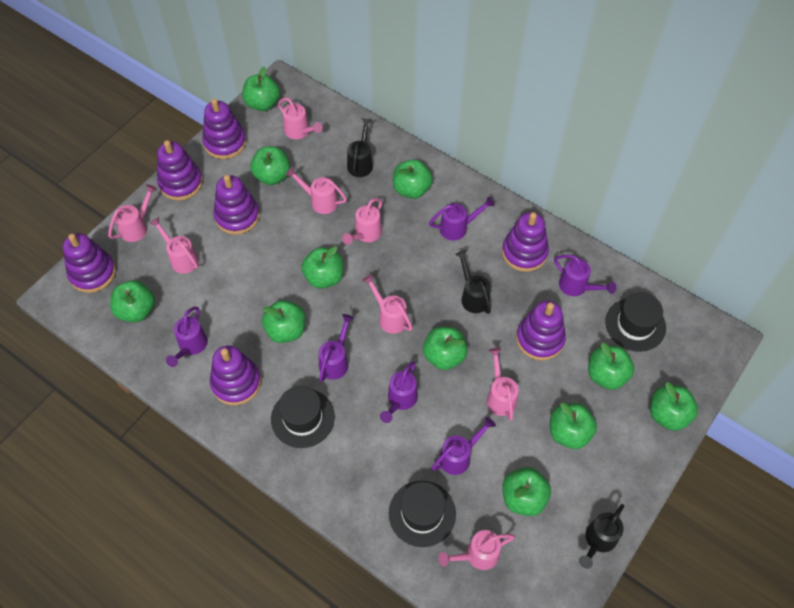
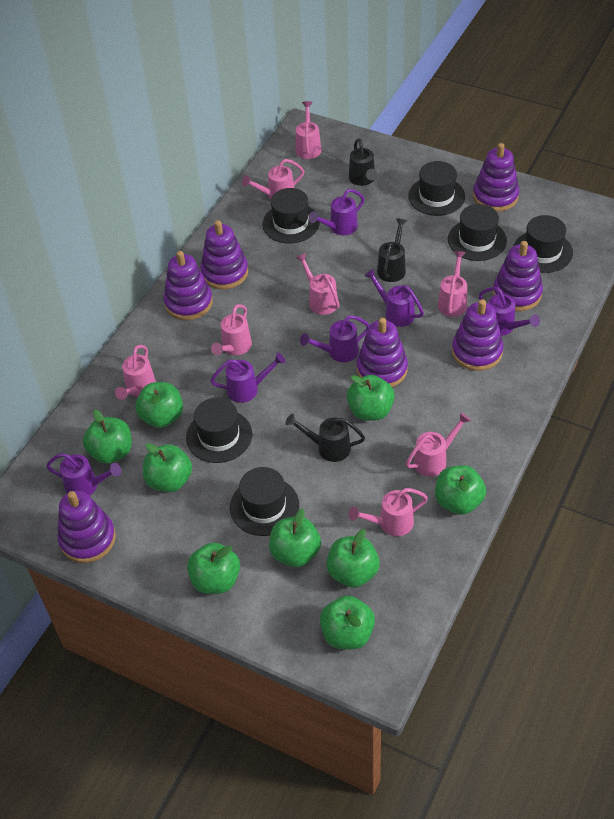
black hat: [271,386,335,448] [389,481,456,547] [605,292,666,352] = 3 -> [186,398,252,463] [230,467,299,536] [262,188,320,243] [408,161,465,216] [448,204,507,261] [514,215,573,273] = 6
green apple: [110,280,155,322] [242,66,280,111] [250,146,290,185] [262,300,306,343] [301,246,344,289] [393,160,433,199] [423,327,468,370] [502,467,551,516] [550,403,597,449] [588,343,634,390] [650,382,698,431] = 11 -> [83,410,132,464] [135,382,183,428] [143,443,192,492] [187,543,240,594] [269,509,321,567] [320,595,375,650] [326,529,380,588] [347,375,395,421] [435,465,486,515] = 9

